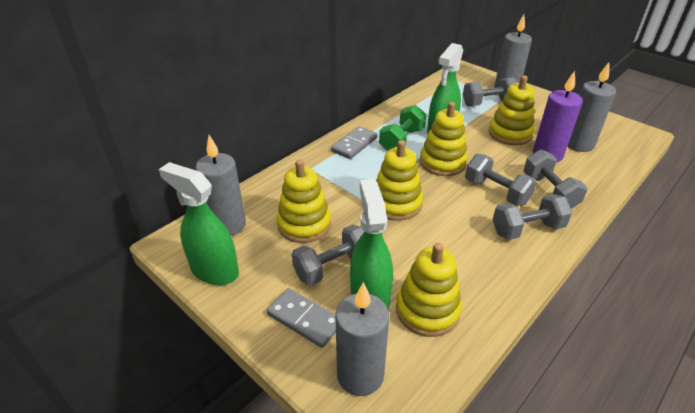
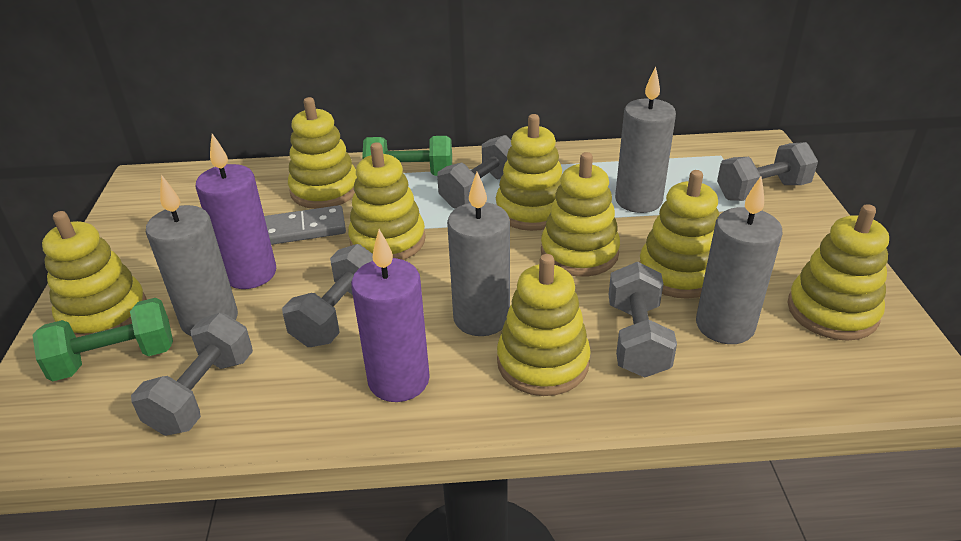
green dumbbell: [379,105,426,151] = 1 -> [32,298,173,381] [362,136,452,176] = 2
green spray bottle: [159,162,239,285] [350,179,393,309] [427,43,463,134] = 3 -> none = 0
grey domino: [267,288,336,348] [331,126,378,159] = 2 -> [264,205,346,245] = 1
purple candle: [533,71,583,162] = 1 -> [196,134,276,289] [351,229,430,402] = 2
yellow stacking toy: [276,160,331,243] [376,140,423,221] [396,243,462,337] [420,102,468,176] [489,75,535,145] = 5 -> [42,211,147,338] [288,97,357,209] [348,142,426,260] [496,114,562,231] [497,254,591,396] [541,152,620,277] [639,170,719,299] [788,204,889,341] = 8

